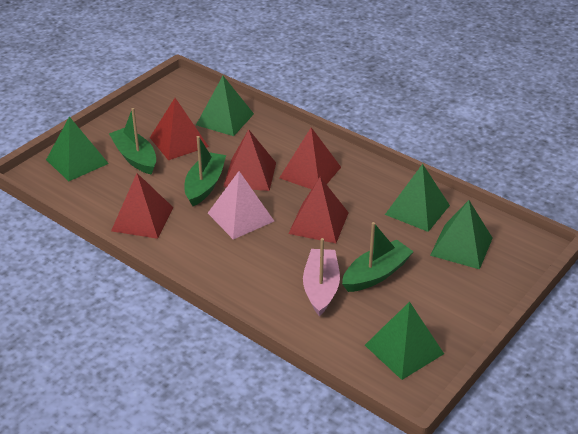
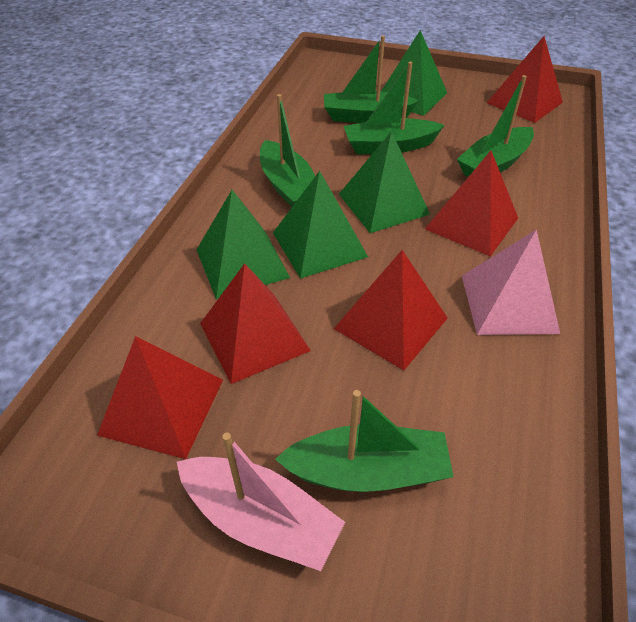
green boat: [109,108,156,175] [185,136,226,206] [342,222,414,292] = 3 -> [260,94,315,207] [275,390,454,492] [324,36,419,123] [344,62,445,154] [457,75,534,177] = 5
green pyramid: [46,116,109,181] [196,76,254,136] [365,302,444,380] [385,164,450,232] [430,200,493,269] = 5 -> [197,190,290,299] [273,171,368,279] [339,131,430,233] [381,30,447,116] = 4

